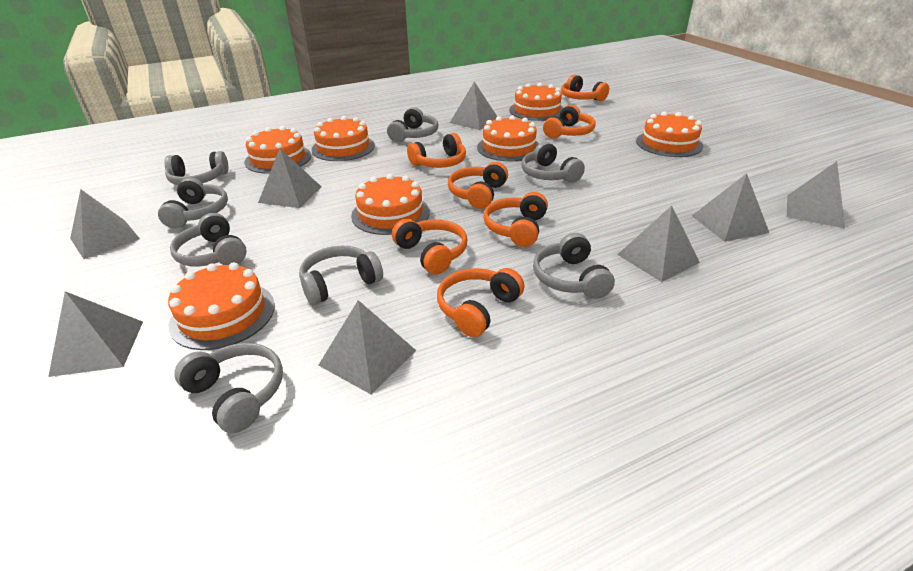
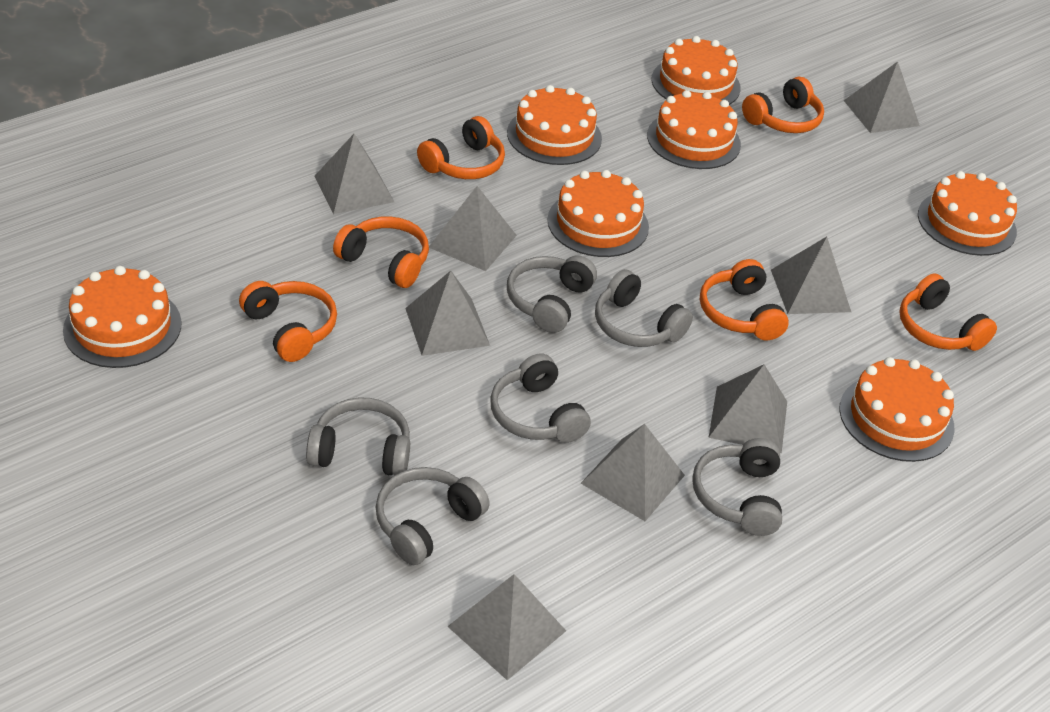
grey headphones: [158,178,228,229] [164,151,228,185] [170,213,247,266] [174,343,283,433] [299,245,383,305] [387,107,438,142] [522,142,585,183] [533,233,615,299] = 8 -> [306,397,410,475] [376,467,490,565] [490,353,591,443] [507,255,597,333] [595,269,693,347] [692,438,782,536] = 6
orange headphones: [392,219,467,274] [407,133,466,168] [437,268,525,337] [448,162,508,209] [483,192,548,247] [543,105,595,139] [561,75,609,101] = 7 -> [239,281,337,362] [333,216,429,288] [417,116,505,179] [700,259,789,340] [742,77,824,133] [899,274,997,351] = 6

